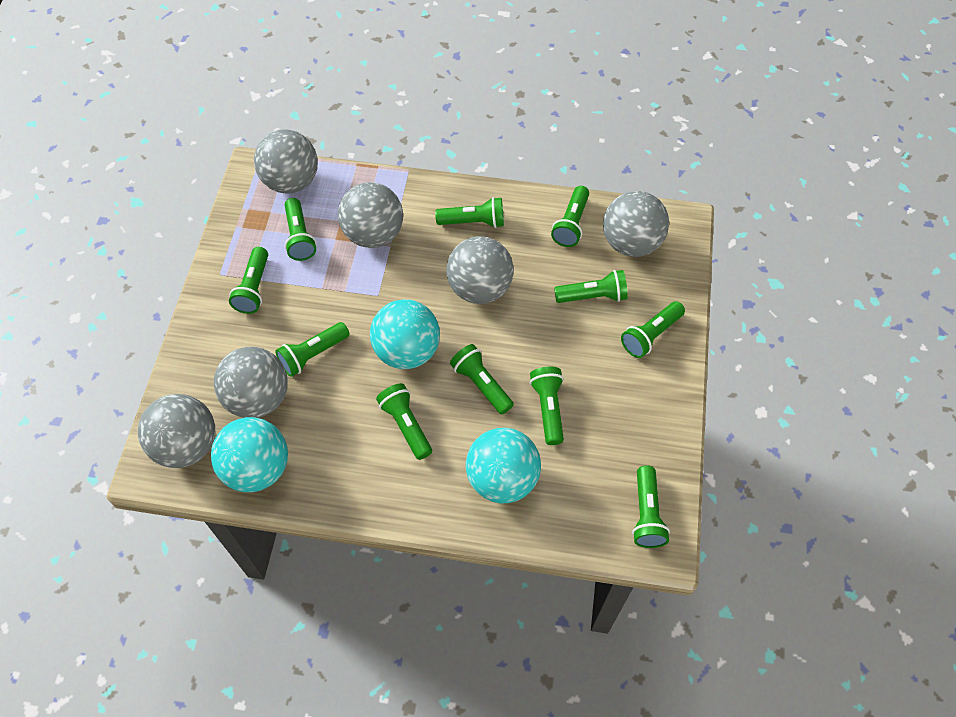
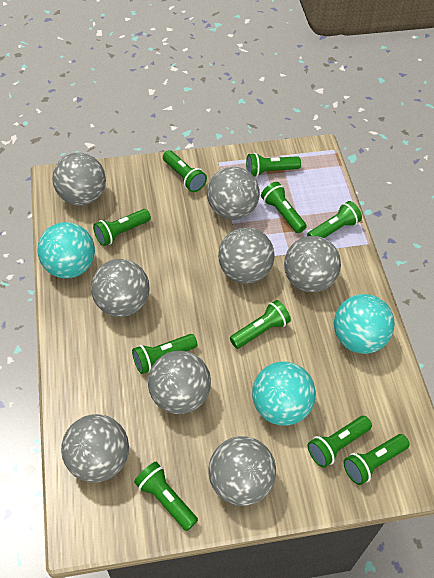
green flashlight: [229,247,268,314] [275,322,350,377] [285,198,316,261] [376,383,432,460] [435,197,504,228] [450,344,514,414] [530,367,564,445] [551,186,589,247] [554,270,628,303] [621,301,685,358] [632,465,670,548] = 11 -> [93,209,151,246] [132,334,197,374] [134,462,198,531] [163,150,207,192] [230,300,291,349] [246,153,301,177] [261,182,307,233] [307,201,362,238] [308,416,372,468] [343,434,410,485] = 10
grey ball: [138,394,215,468] [214,347,288,418] [254,129,318,194] [338,182,403,248] [446,236,514,304] [603,191,669,257] = 6 -> [53,153,106,206] [61,414,129,483] [91,259,150,317] [148,351,211,414] [207,167,260,220] [208,436,276,506] [218,227,275,284] [284,236,341,292] = 8

